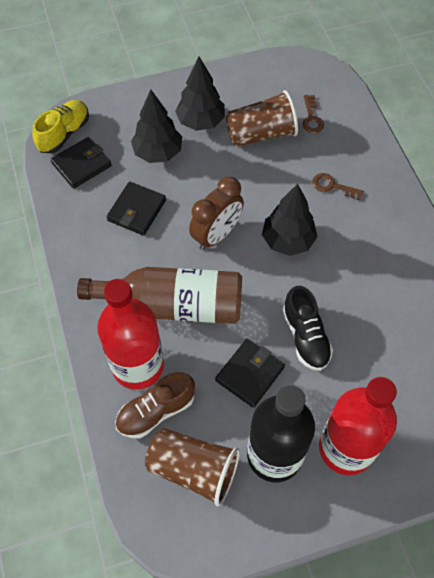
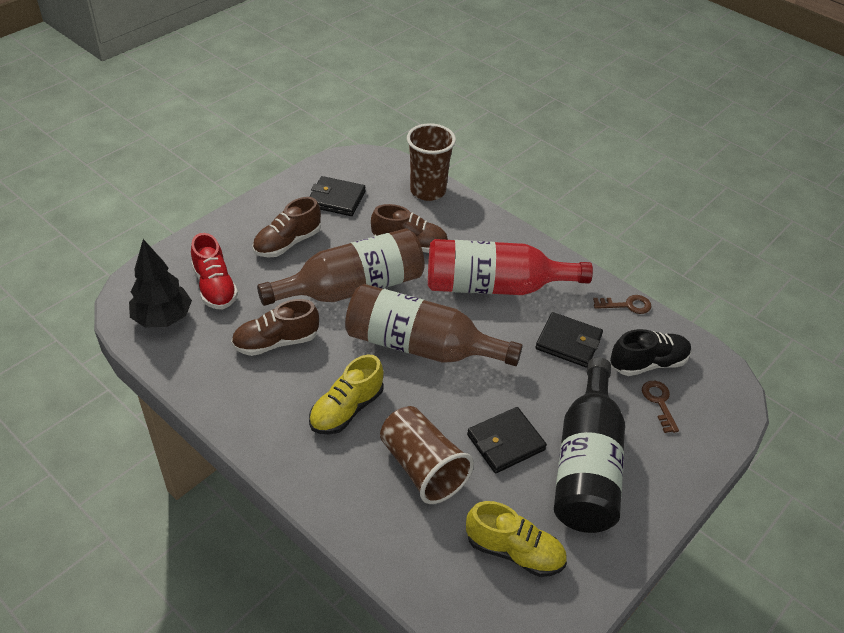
black tree: [131,89,182,163] [175,57,225,131] [262,184,317,256] = 3 -> [129,239,192,328] = 1
brown bottle: [77,267,242,324] = 1 -> [257,228,425,306] [345,284,523,366] = 2
brown clock: [189,177,244,250] = 1 -> none = 0
brown shoe: [115,372,195,439] = 1 -> [231,299,319,356] [252,197,321,258] [371,204,448,253] = 3
red bottle: [97,279,164,390] [319,377,397,475] = 2 -> [428,239,593,295] = 1
red shoe: none = 0 -> [191,233,238,309] = 1
yellow shoe: [32,100,89,153] = 1 -> [309,355,383,434] [466,501,567,577] = 2

